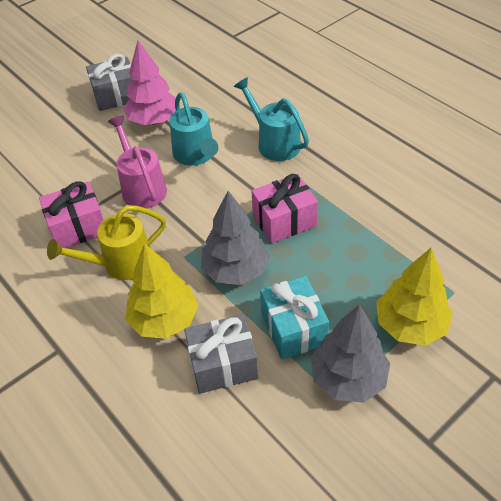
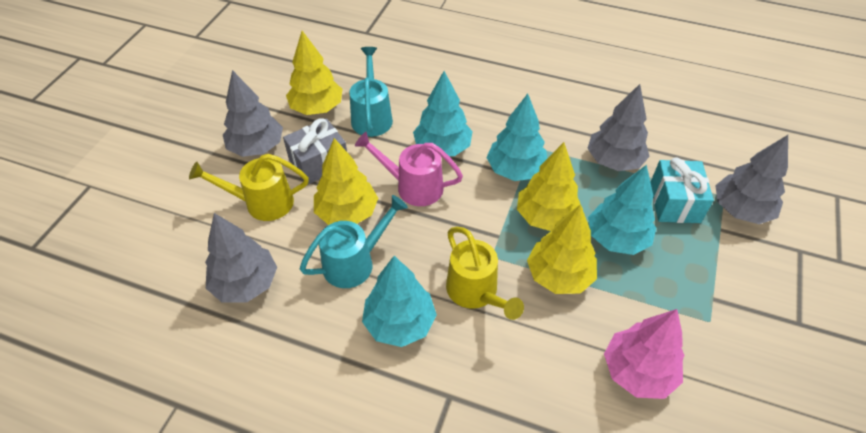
grey gift: [86,54,131,111] [184,314,258,394] = 2 -> [283,118,347,185] = 1
grey tree: [201,191,270,285] [311,304,390,403] = 2 -> [205,213,277,302] [223,70,283,157] [587,84,650,171] [715,135,788,224] = 4
pink gift: [39,181,104,248] [251,174,318,243] = 2 -> none = 0
turquoise tree: none = 0 -> [362,256,437,347] [413,71,473,156] [486,94,547,181] [588,165,656,255] = 4
yellow tree: [126,243,198,339] [376,247,453,346] = 2 -> [286,31,342,115] [314,138,378,225] [517,142,583,231] [527,204,597,294] = 4
yellow watering can: [47,205,166,280] = 1 -> [189,154,309,221] [446,227,524,320] = 2

